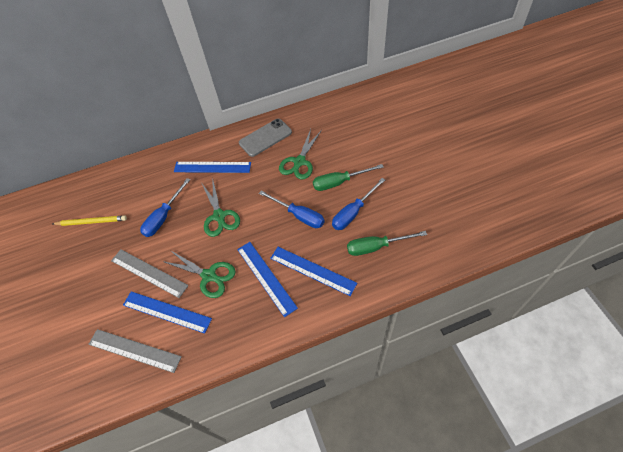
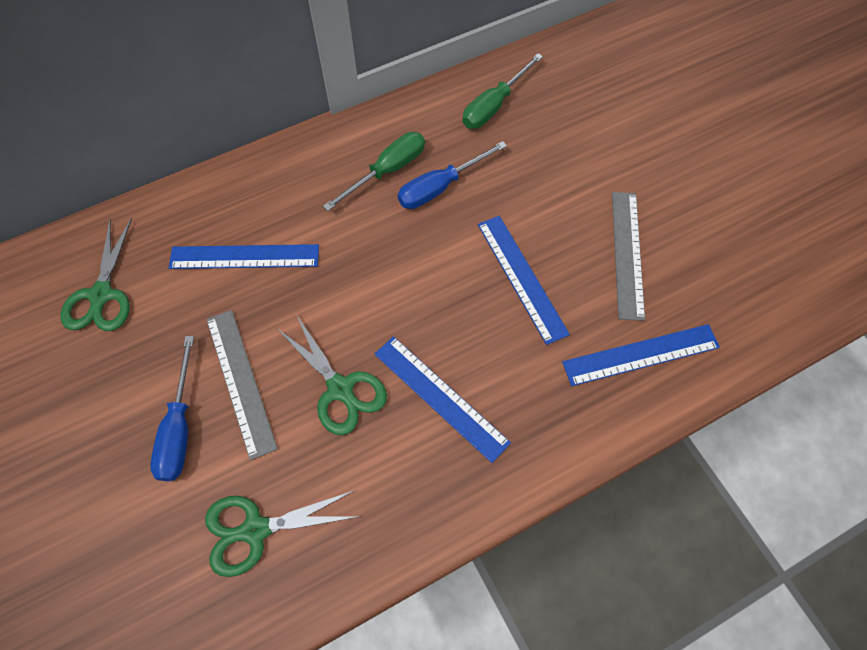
blue screwdriver: [140,178,190,237] [259,190,324,228] [332,178,385,230] = 3 -> [150,336,194,481] [398,141,507,209] = 2
grey phone: [239,119,292,157] = 1 -> none = 0
yellow pencil: [53,215,127,226] = 1 -> none = 0

